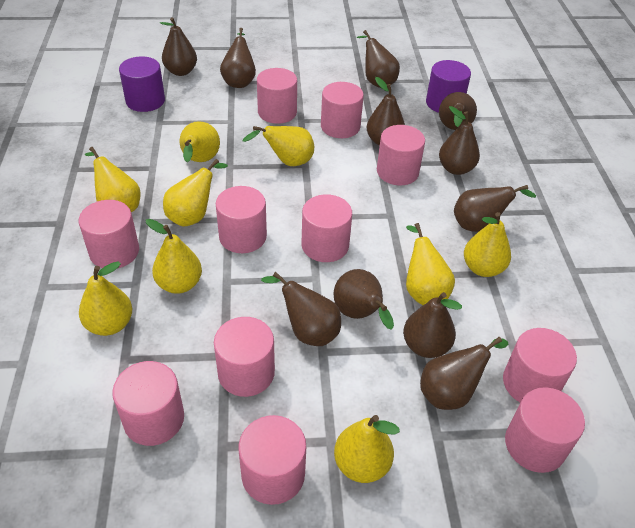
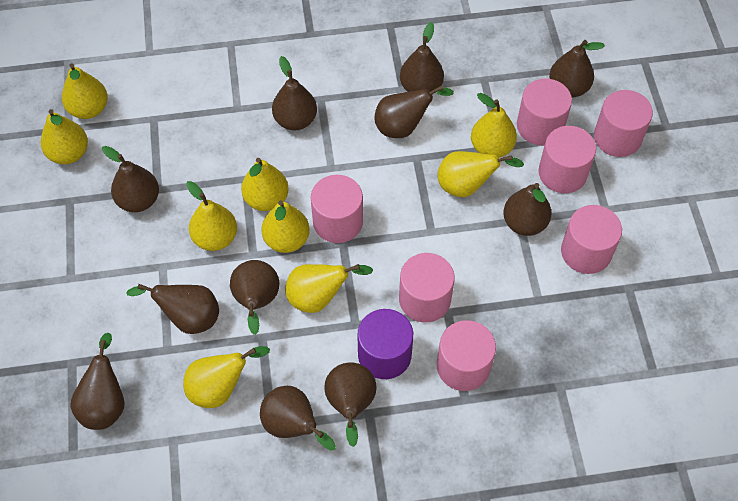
pink cylinder: [79,200,139,269] [112,361,184,446] [214,317,275,397] [216,186,267,253] [239,415,306,505] [257,68,297,124] [301,194,352,262] [321,82,364,138] [377,125,425,185] [503,328,577,402] [505,387,585,473] = 11 -> [311,175,363,243] [399,253,455,323] [437,320,496,391] [517,79,572,145] [539,126,596,193] [561,205,622,274] [594,90,653,157] = 7
purple cylinder: [119,56,165,112] [426,60,471,113] = 2 -> [358,309,413,379] = 1

